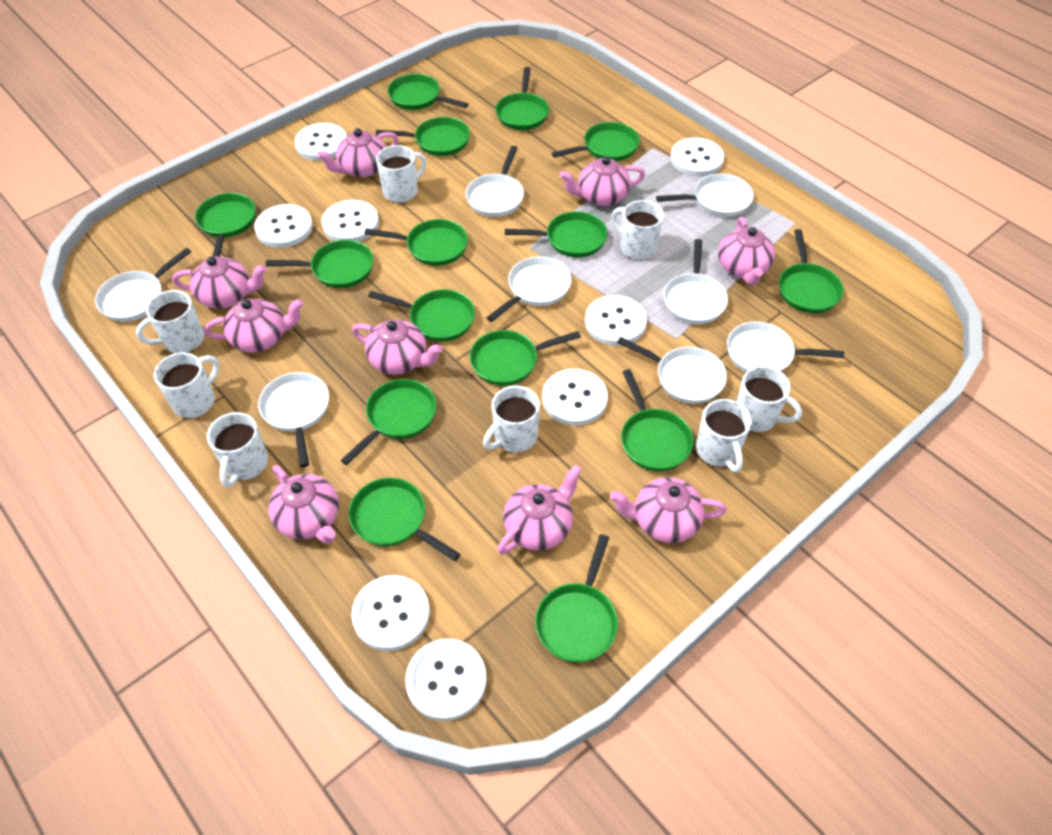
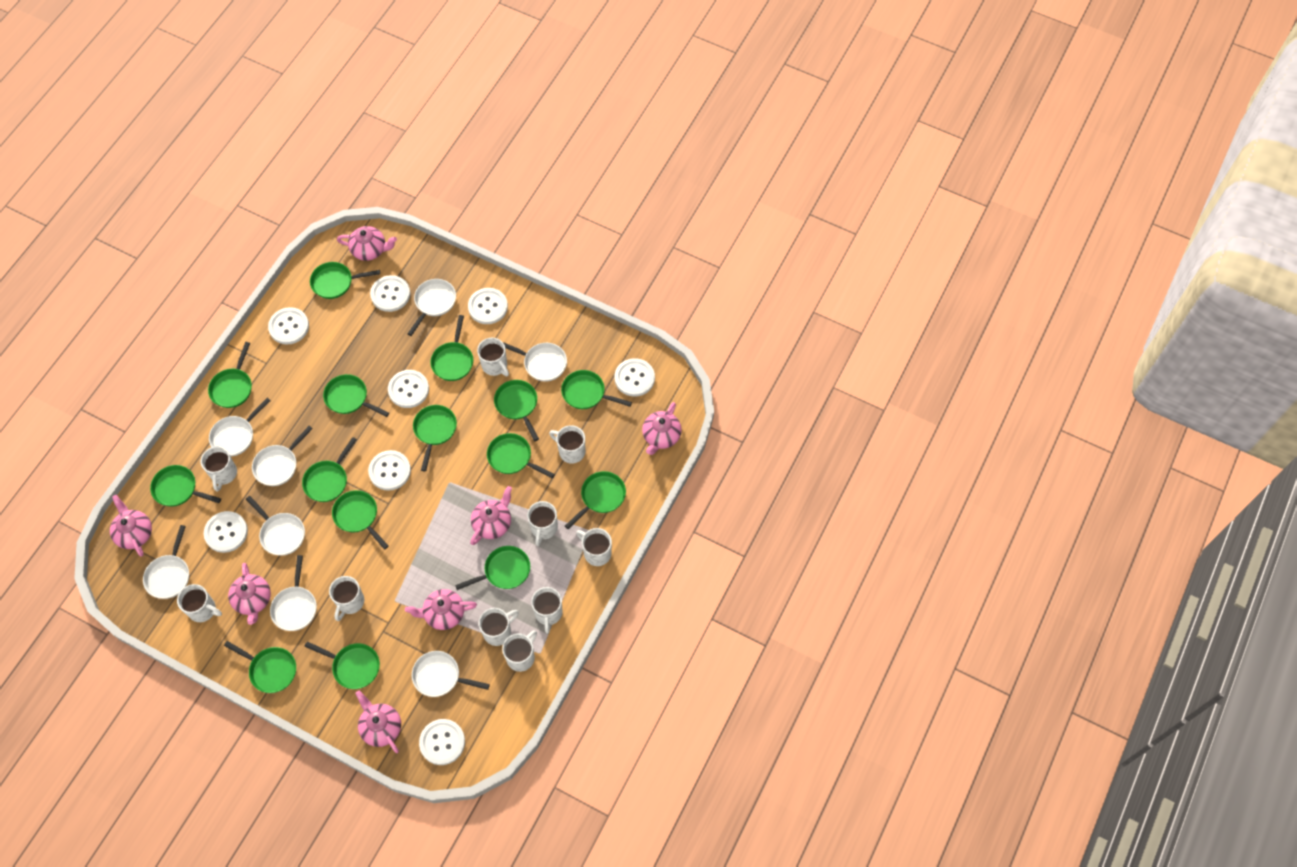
pink teapot: [172,256,267,309] [204,299,303,353] [269,465,339,544] [317,128,399,178] [352,320,443,375] [497,465,582,555] [560,156,645,206] [610,477,727,543] [718,217,775,285] = 9 -> [110,495,152,557] [228,563,271,625] [337,226,397,261] [355,690,401,753] [405,589,477,630] [470,486,512,545] [642,402,682,455] = 7
white mug: [136,290,204,353] [154,352,219,418] [207,412,268,487] [376,145,426,203] [483,386,540,453] [611,200,664,260] [696,399,752,472] [737,366,802,432] = 8 -> [177,584,222,622] [201,447,237,491] [329,576,364,621] [477,338,509,376] [479,608,519,646] [502,630,537,672] [527,501,558,546] [531,587,563,634] [549,425,585,464] [576,528,612,566] = 10

